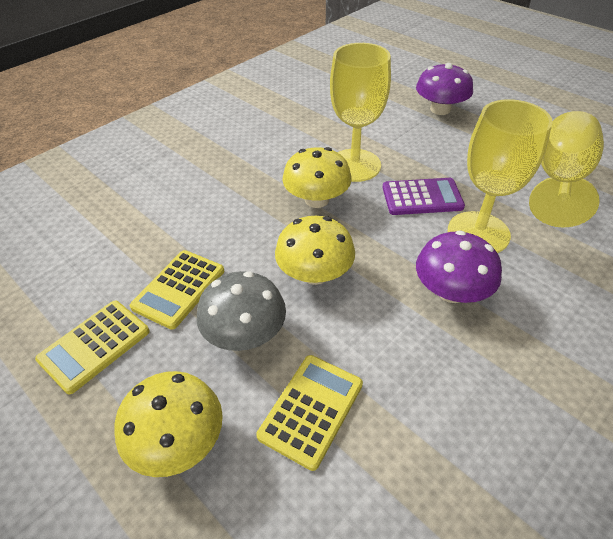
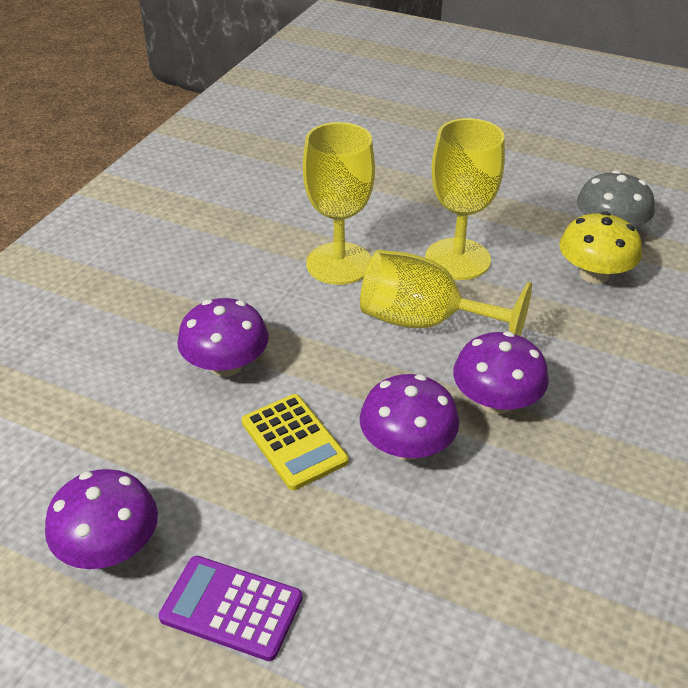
purple mushroom: [416,63,473,115] [416,230,502,303] = 2 -> [45,469,158,569] [177,298,269,377] [360,374,459,460] [453,331,549,414] = 4
yellow calculator: [35,301,150,394] [130,250,224,330] [256,355,363,471] = 3 -> [242,394,349,490] = 1
yellow mushroom: [114,371,223,477] [275,216,355,285] [282,147,352,208] = 3 -> [559,212,642,284] = 1

